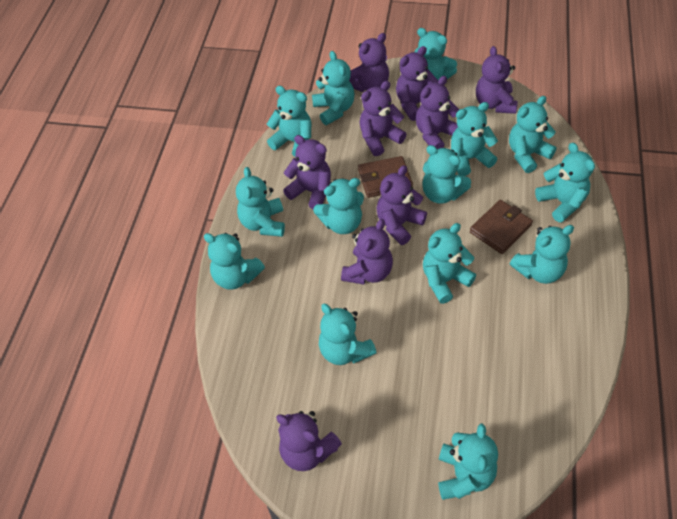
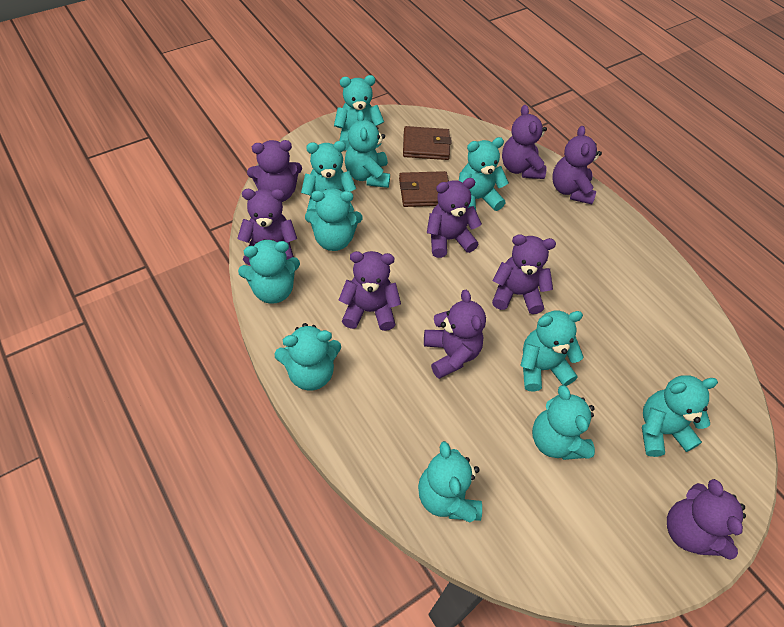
turquoise teddy bear: [204,233,265,290] [236,167,285,237] [267,86,312,157] [312,51,354,125] [313,178,364,234] [319,304,377,365] [415,28,457,80] [423,145,471,204] [423,223,476,304] [438,424,498,500] [451,102,498,176] [509,96,557,173] [510,225,574,284] [535,143,595,223] = 14 -> [238,239,300,304] [274,323,341,391] [301,141,356,213] [305,188,362,251] [334,75,384,151] [345,110,390,188] [418,441,482,522] [459,137,509,211] [520,311,583,392] [532,385,595,460] [642,375,718,457] = 11

